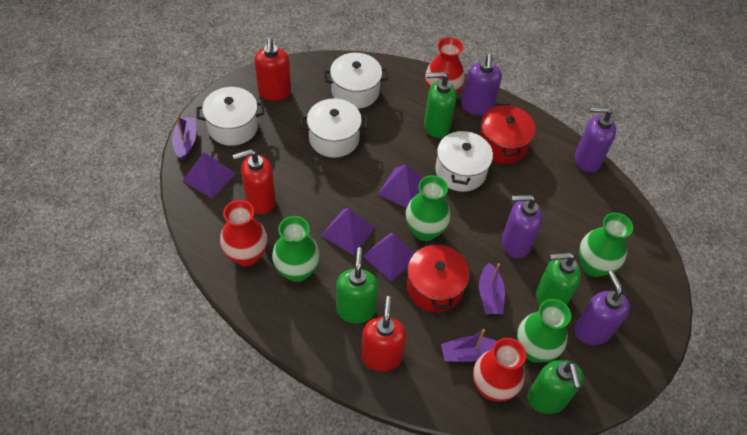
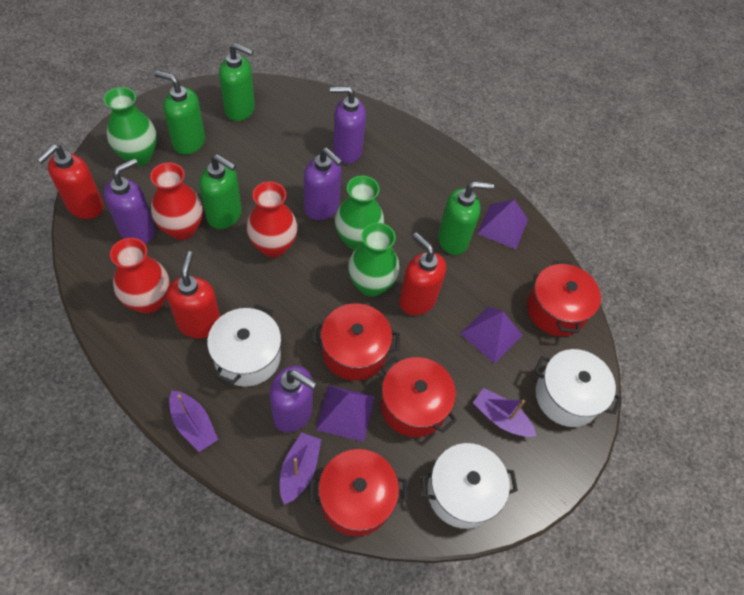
green vase: [272,216,320,282] [405,175,451,241] [517,299,571,363] [579,213,633,277] = 4 -> [104,87,157,166] [335,176,384,250] [348,223,400,297] = 3
purple pyramid: [182,152,236,199] [321,208,375,255] [363,233,415,281] [378,164,423,208] = 4 -> [316,385,375,442] [460,306,522,364] [477,200,528,249] = 3
red pot: [407,241,470,312] [479,104,536,164] = 2 -> [309,449,408,536] [312,304,400,381] [380,357,457,437] [527,260,601,336] = 4
white pot: [197,87,264,146] [301,98,368,158] [324,53,388,109] [435,129,493,192] = 4 -> [207,304,281,387] [421,443,518,529] [534,349,622,427] = 3

